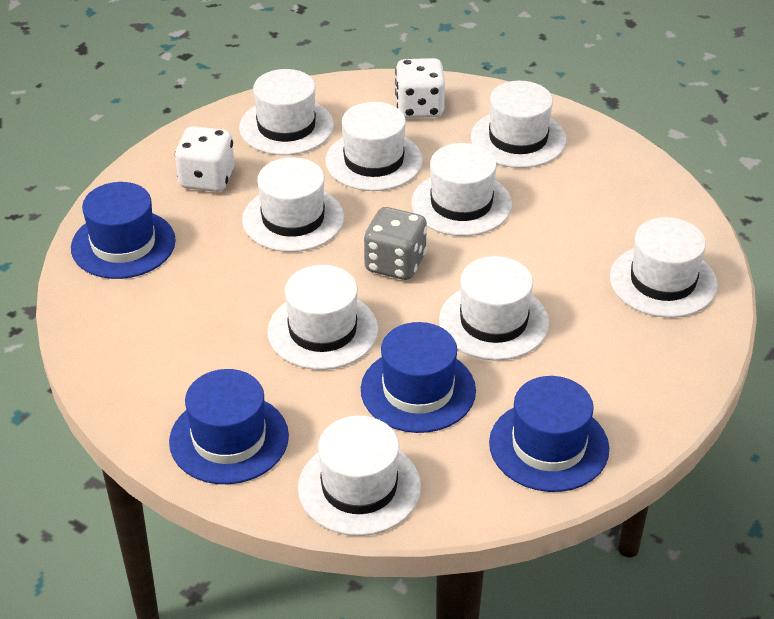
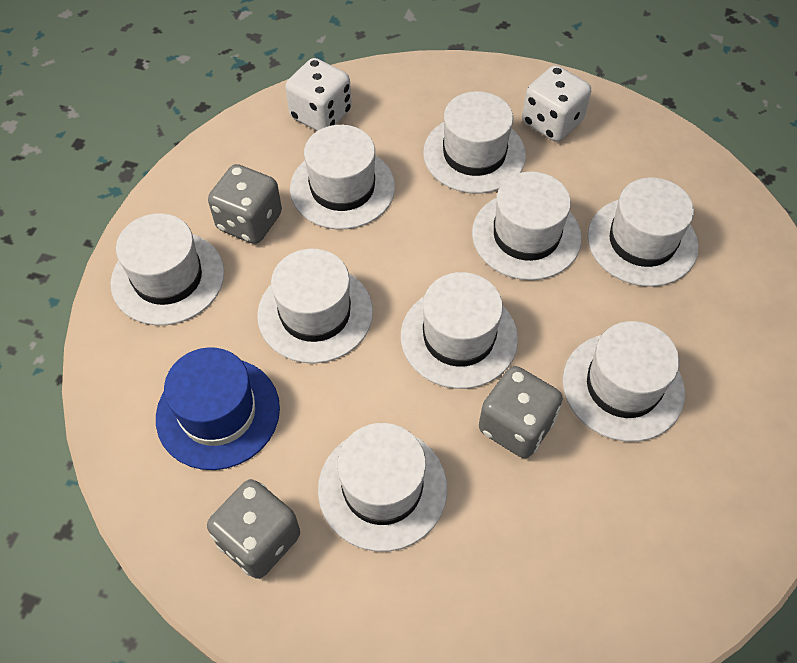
blue hat: [71,182,176,279] [169,369,289,484] [361,322,476,433] [489,376,609,492] = 4 -> [156,347,280,470] = 1
grey dice: [364,207,427,280] = 1 -> [207,479,300,579] [208,164,282,244] [479,366,563,458] = 3

